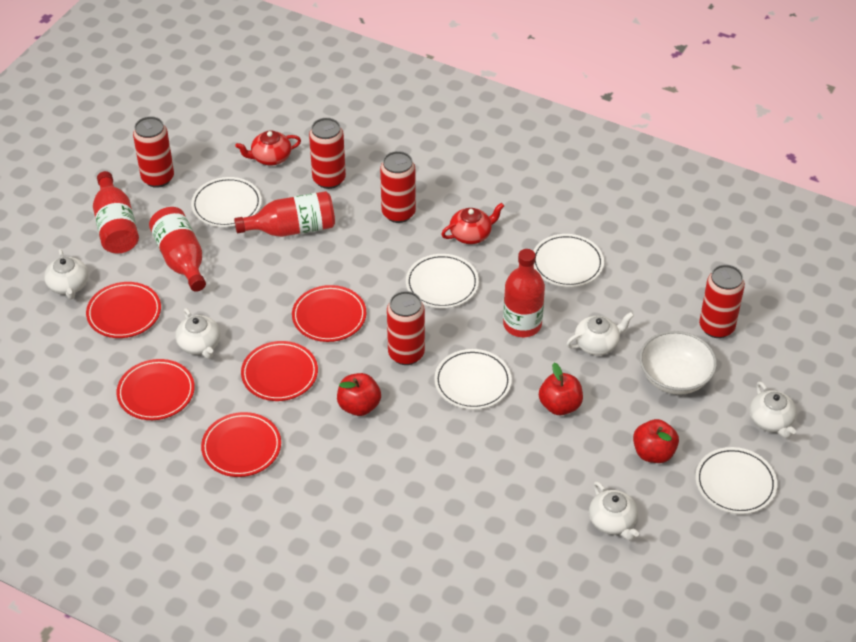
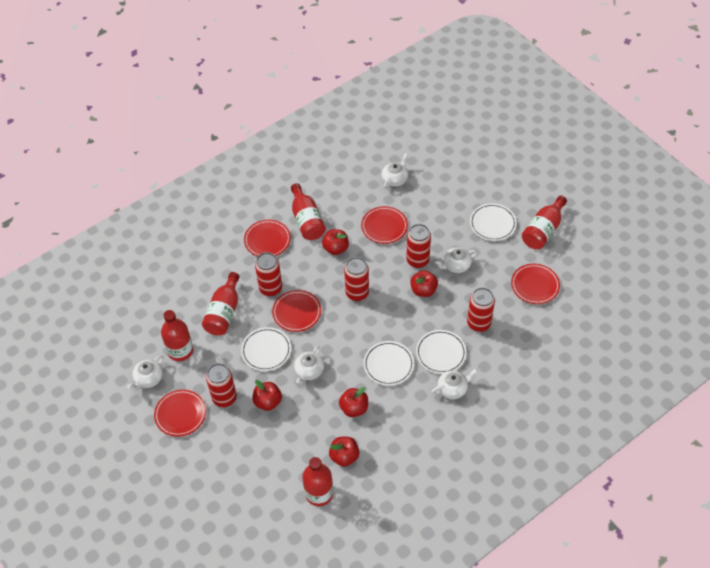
red apple: [337,373,381,416] [539,363,583,415] [633,419,679,463] = 3 -> [253,380,282,411] [322,229,349,255] [329,437,360,467] [339,387,368,417] [410,270,438,297] = 5
red bottle: [93,171,139,254] [149,207,206,292] [234,191,335,237] [503,249,545,337] = 4 -> [161,310,193,361] [202,272,240,336] [291,183,326,240] [302,457,333,506] [522,196,567,249] = 5
red teapot: [235,130,301,165] [441,203,504,244] = 2 -> none = 0
white bowl: [640,331,717,395] = 1 -> none = 0
white plate: [191,177,262,227] [406,254,479,308] [434,349,512,410] [533,234,604,287] [695,447,777,514] = 5 -> [241,327,291,371] [363,341,414,386] [416,330,467,374] [470,203,517,241] = 4

